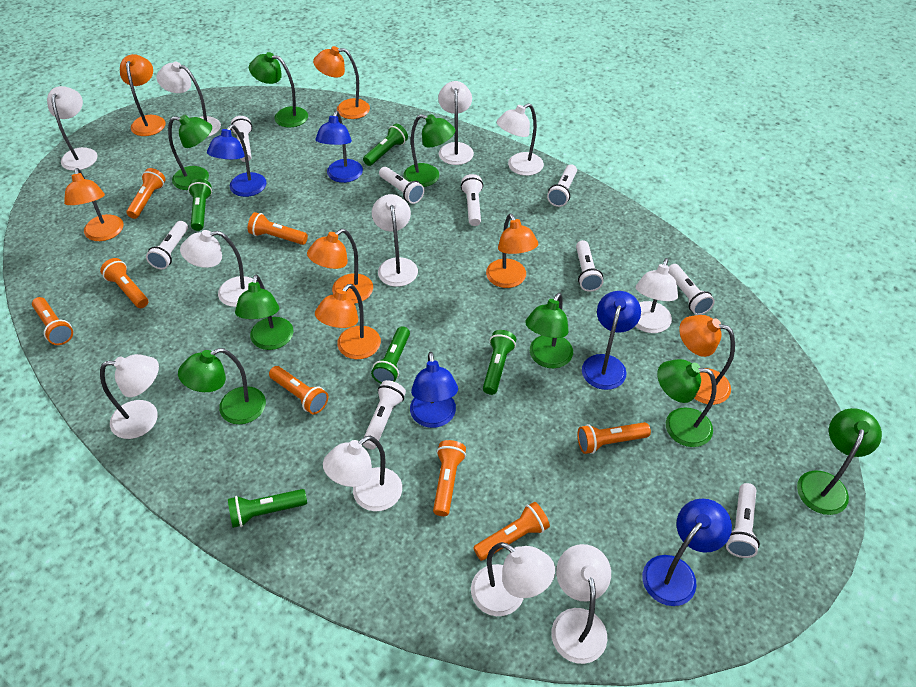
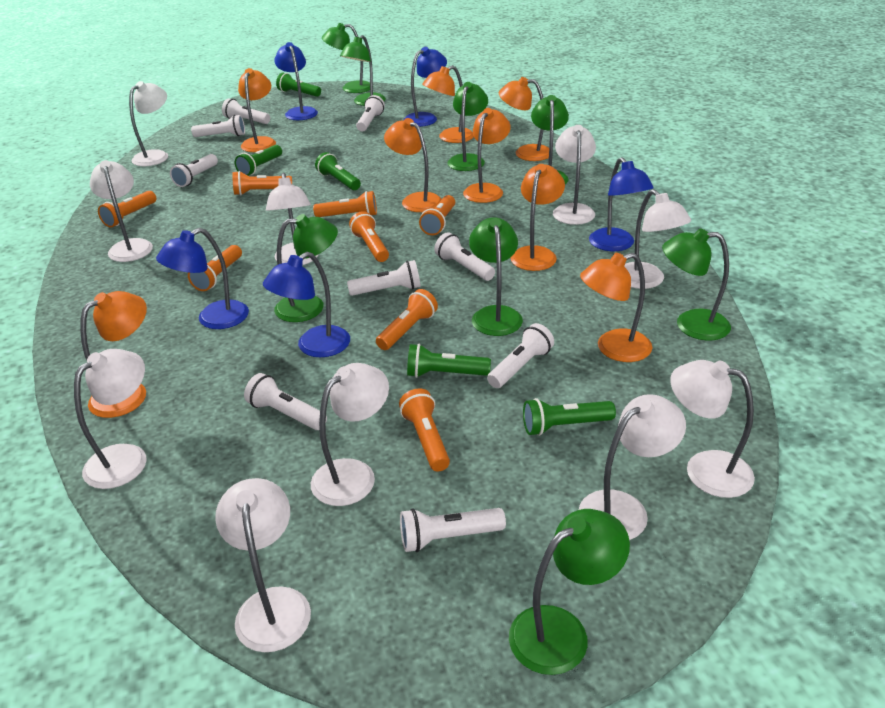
orange lamp: [64,168,124,241] [120,54,165,136] [307,229,373,304] [313,46,370,119] [315,284,381,359] [486,214,538,288] [679,315,735,405] = 7 -> [80,291,147,418] [238,68,276,152] [384,118,442,212] [422,65,474,143] [463,108,511,203] [499,77,549,161] [511,164,565,271] [580,253,652,362] = 8
white lamp: [47,86,98,171] [100,354,159,439] [156,62,221,137] [180,230,253,307] [323,436,402,511] [372,194,418,287] [438,81,474,165] [471,542,555,616] [497,103,544,176] [551,544,611,664] [635,258,678,333] = 11 -> [74,349,147,489] [90,160,153,262] [129,81,168,166] [215,478,311,652] [266,173,319,265] [311,363,389,506] [553,125,596,225] [579,394,686,540] [624,189,691,289] [670,360,755,498] = 10

